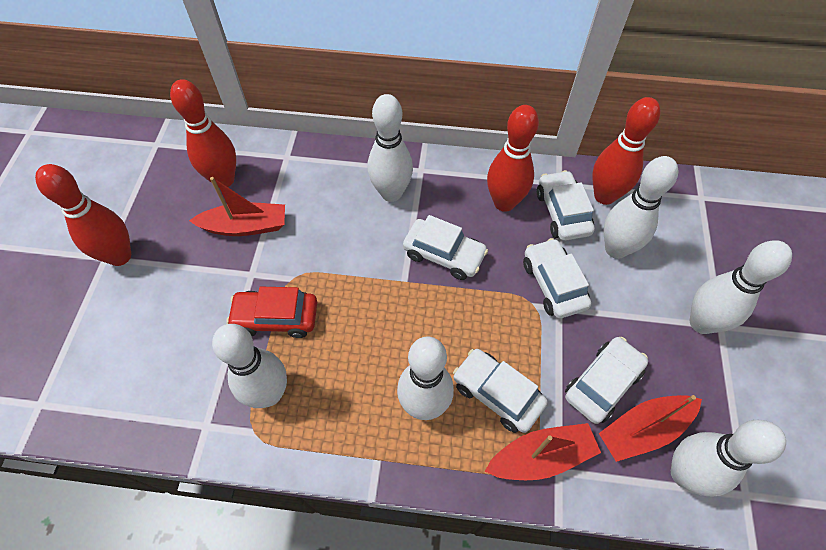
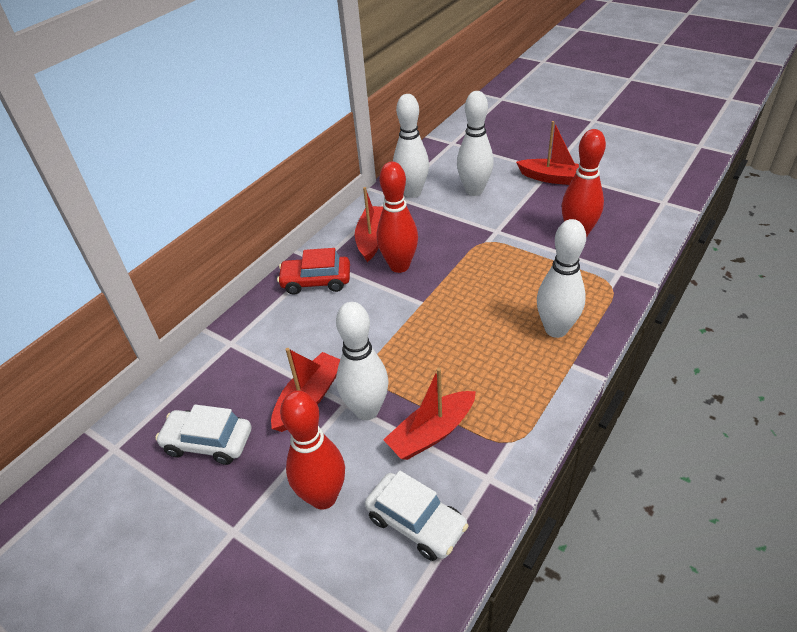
red boat: [189,177,285,236] [485,423,601,480] [599,395,702,462] = 3 -> [271,348,340,432] [355,187,383,262] [383,368,476,460] [516,121,579,185] = 4
red bowling pin: [35,164,131,266] [170,79,236,187] [487,105,539,212] [592,97,660,205] = 4 -> [280,390,345,510] [377,162,418,273] [562,129,606,238] = 3
white bowling pin: [212,324,287,408] [368,94,413,202] [397,336,454,420] [604,156,678,259] [671,420,786,497] [690,240,792,334] = 6 -> [336,302,389,420] [393,94,429,198] [457,91,494,196] [537,219,586,338] = 4
white car: [403,215,488,280] [453,349,548,433] [523,238,591,319] [537,170,595,241] [565,337,648,424] = 5 -> [155,404,252,465] [365,471,469,561] = 2

